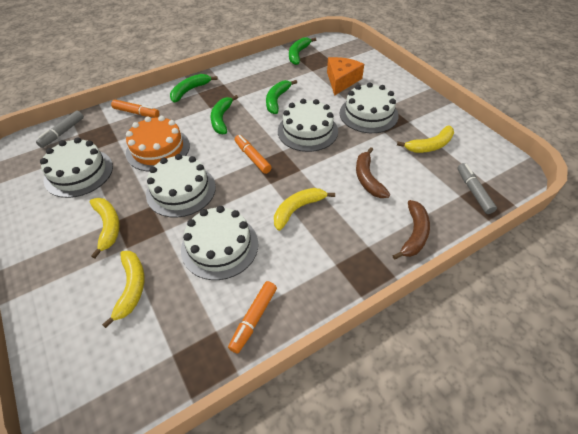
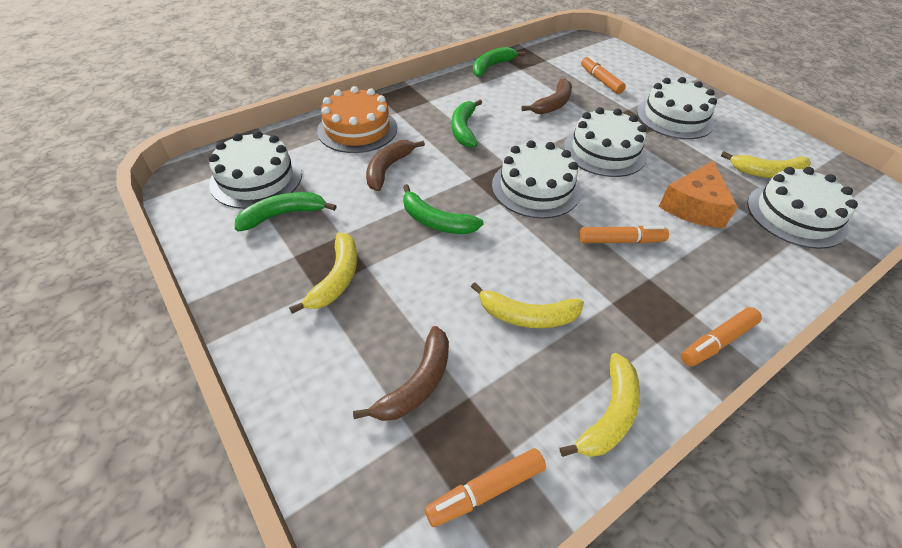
brown banana: [356,147,390,198] [392,200,430,260] = 2 -> [353,326,449,421] [366,140,425,191] [521,78,572,114] = 3
grey marker: [36,111,84,148] [457,163,497,214] = 2 -> none = 0
orange marker: [111,100,159,118] [228,281,277,354] [235,135,272,174] = 3 -> [425,448,546,527] [579,226,669,244] [581,56,626,94] [681,307,762,366] = 4

